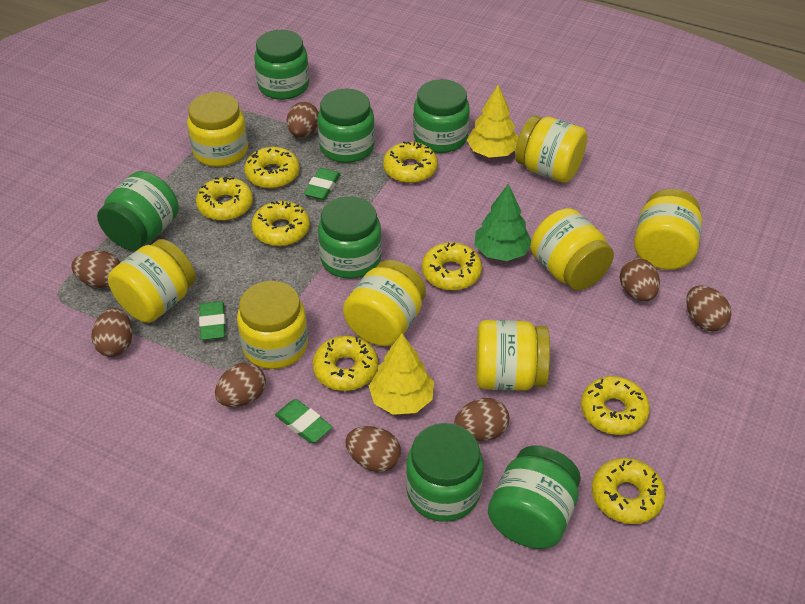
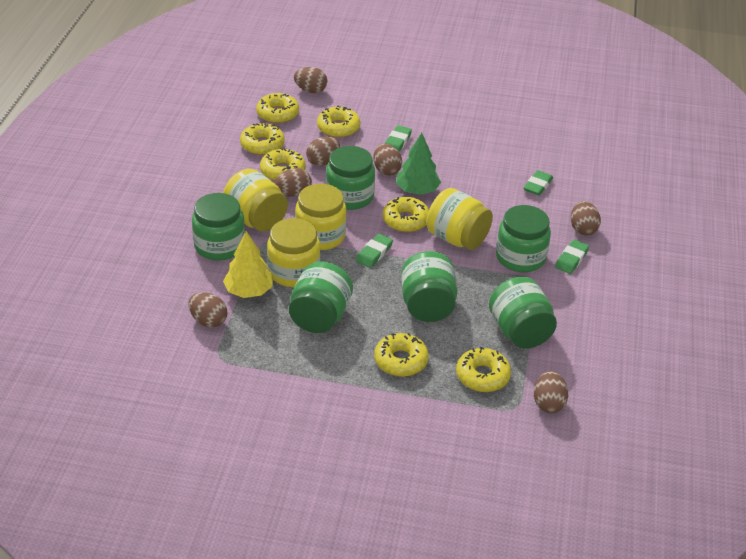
brown egg: [71,250,120,288] [91,308,133,357] [215,363,266,407] [287,102,319,138] [345,426,401,472] [454,398,509,441] [620,258,660,301] [686,285,732,331] = 8 -> [188,292,227,328] [274,168,312,197] [294,67,327,93] [306,137,340,166] [373,144,402,176] [534,371,568,413] [571,201,601,236] = 7
green eraser: [199,301,226,340] [275,399,332,443] [304,168,341,200] = 3 -> [356,233,393,268] [384,125,412,152] [523,170,553,196] [555,239,589,274] = 4
green jar: [97,171,179,251] [254,30,309,100] [318,89,375,163] [318,196,382,279] [406,423,483,522] [413,79,470,153] [488,445,581,549] = 7 -> [192,193,245,260] [289,261,353,333] [326,146,375,210] [401,251,457,322] [489,276,557,349] [496,205,551,272] = 6
yellow donut: [196,177,253,221] [244,147,300,189] [251,201,310,246] [312,336,378,391] [383,141,438,183] [422,242,482,291] [581,376,650,435] [592,458,665,524] = 8 -> [240,123,285,155] [256,93,299,124] [260,148,306,181] [317,106,360,138] [374,333,429,377] [383,197,429,232] [456,347,511,392] = 7
yellow jar: [108,239,196,323] [187,92,248,167] [237,281,308,369] [343,260,426,346] [476,320,550,391] [515,115,588,183] [530,208,614,290] [634,189,702,270] = 8 -> [223,169,288,232] [267,218,320,287] [295,184,347,250] [427,188,493,250] = 4
yellow tree: [369,333,434,415] [467,85,518,158] = 2 -> [223,231,273,298] = 1

